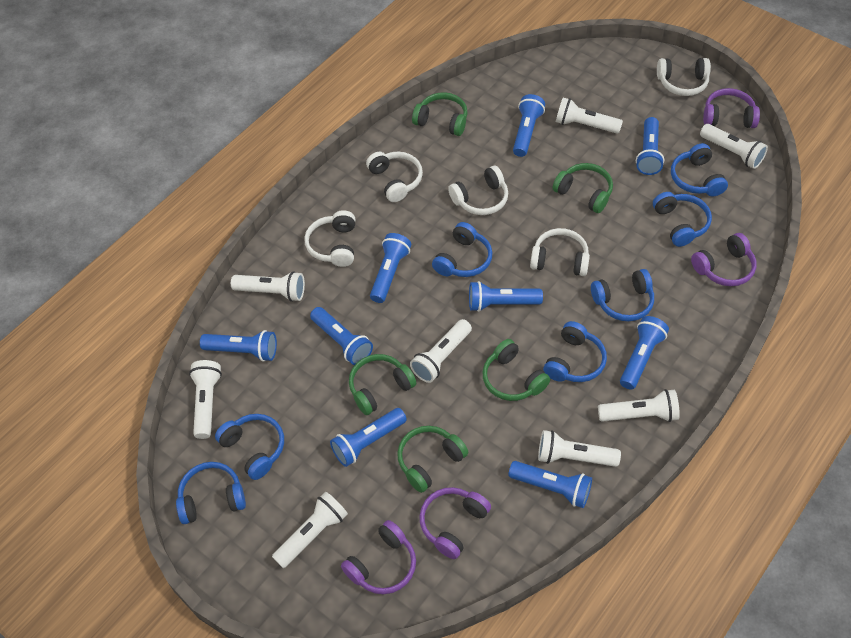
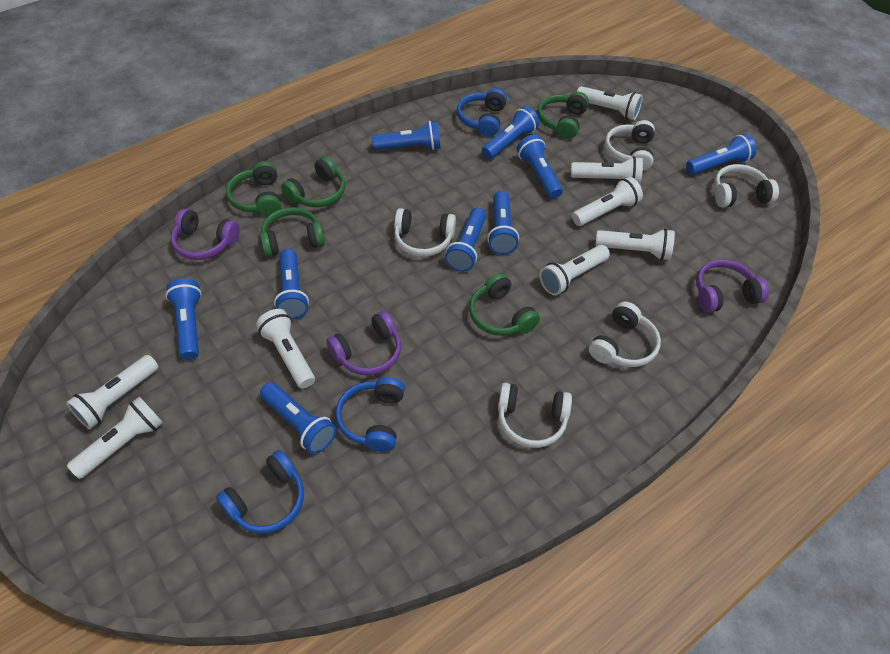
blue headphones: [176,462,246,524] [215,414,284,480] [432,222,492,277] [543,321,607,382] [591,269,654,321] [653,192,712,247] [671,143,728,196] = 7 -> [216,450,304,534] [335,377,405,452] [457,88,507,137] = 3
purple headphones: [341,520,416,594] [419,487,491,559] [691,233,756,286] [703,88,760,128] = 4 -> [171,209,240,260] [326,311,401,376] [696,259,769,313] = 3

